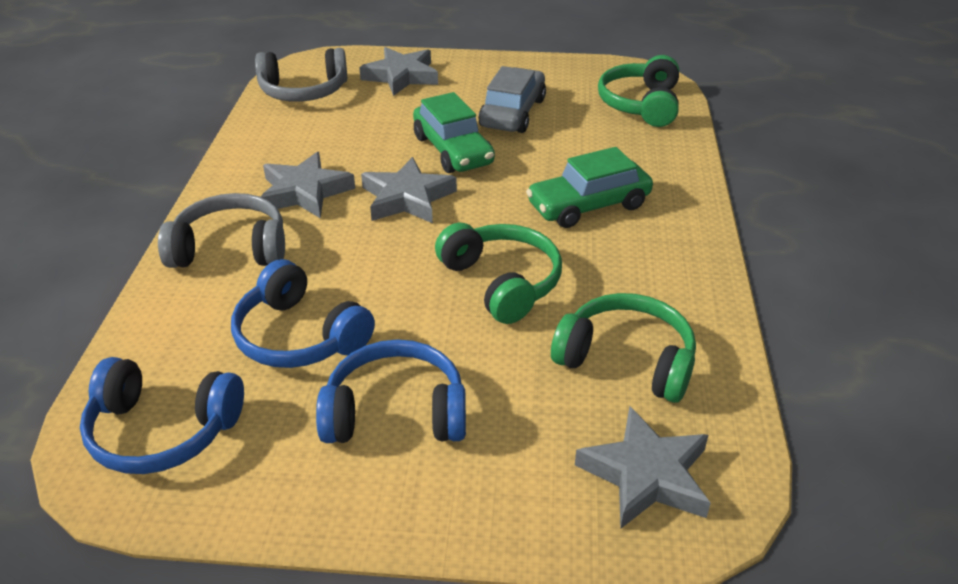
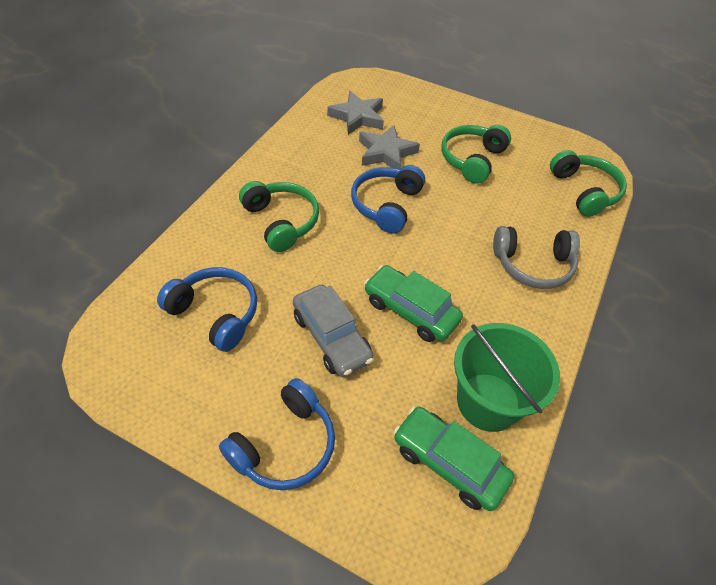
green bucket: none = 0 -> [454,323,560,432] = 1
grey headphones: [158,193,285,268] [255,48,347,102] = 2 -> [493,226,580,289] = 1
grey star: [261,152,355,218] [359,47,438,96] [361,157,457,223] [575,406,711,528] = 4 -> [327,91,384,135] [359,125,420,169] = 2

